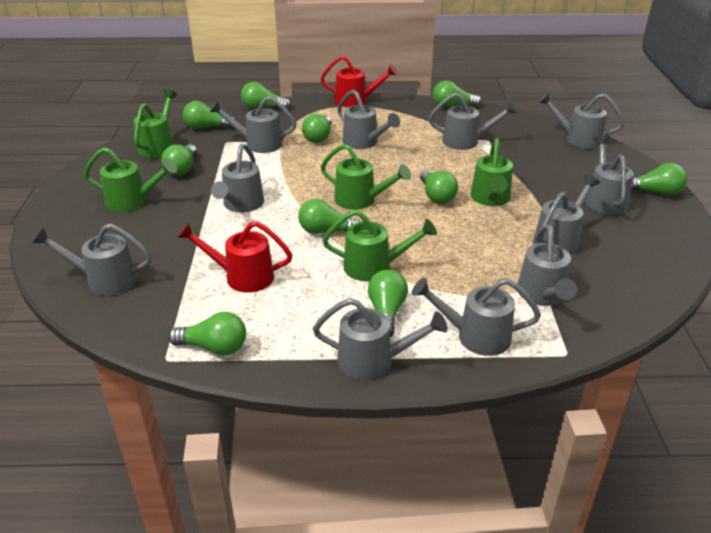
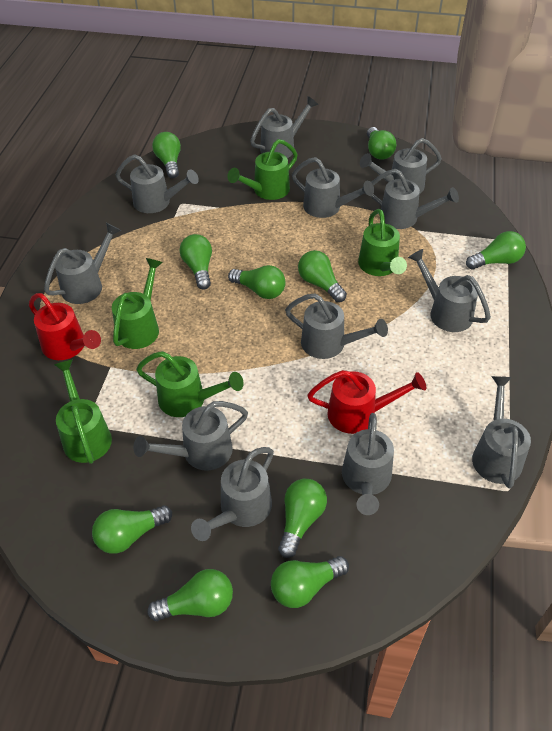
grey watering can: [32,223,151,296] [210,96,297,153] [211,144,264,213] [313,298,448,380] [337,90,400,149] [412,278,541,356] [428,93,517,150] [518,225,577,306] [533,174,600,255] [538,92,624,149] [585,135,634,215] = 11 -> [44,223,121,304] [116,154,199,213] [133,401,248,471] [191,447,274,541] [250,96,319,158] [285,293,388,359] [292,157,374,218] [342,413,394,515] [360,138,442,194] [370,169,459,229] [408,249,491,332] [472,376,531,488] = 12

